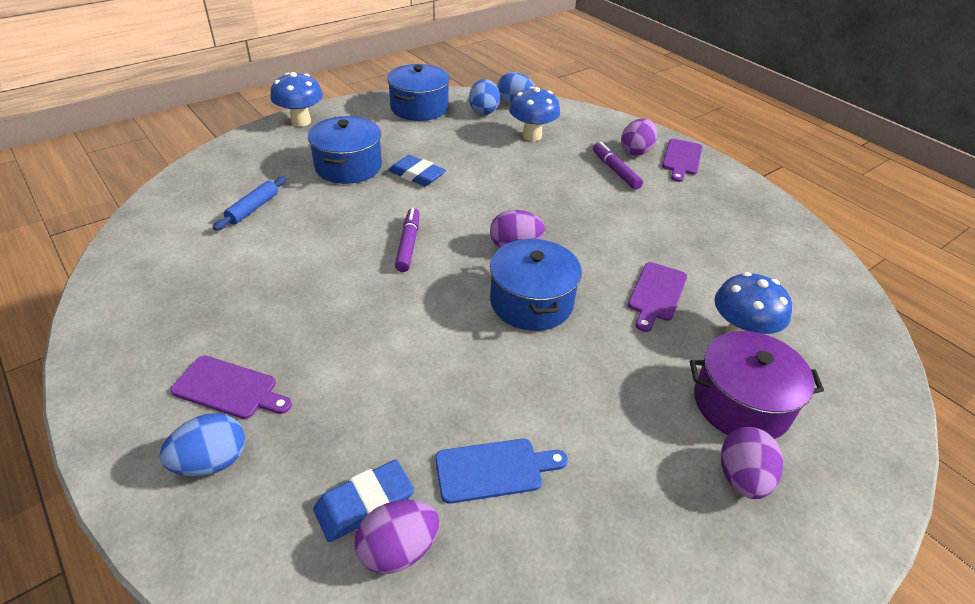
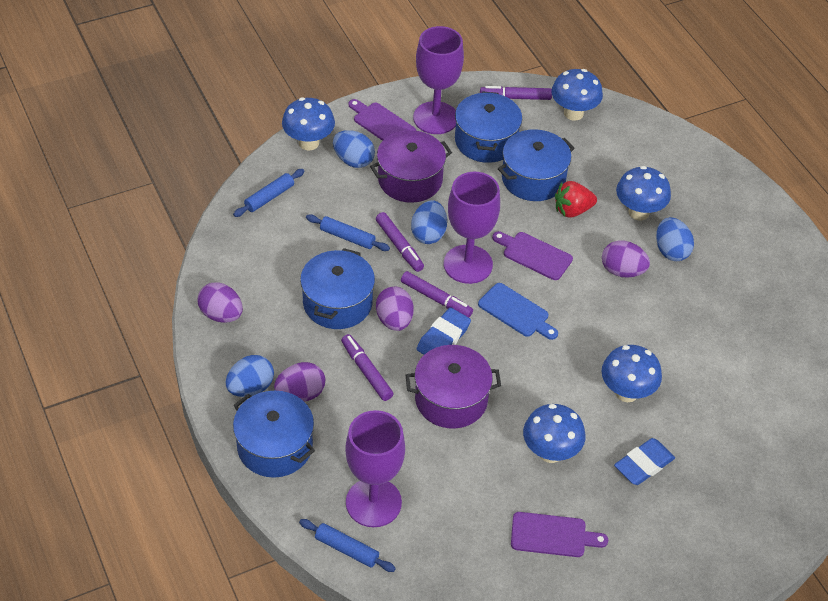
blue egg: [160,413,245,476] [469,79,500,115] [497,72,535,104] = 3 -> [226,355,274,397] [333,130,375,168] [411,200,447,244] [656,217,694,261] = 4
blue mushroom: [270,72,323,127] [509,87,560,141] [714,272,792,334] = 3 -> [282,97,335,151] [523,404,586,463] [551,69,603,121] [601,345,662,402] [616,166,671,220] = 5
blue pot: [308,116,382,184] [387,64,450,121] [490,239,582,331] = 3 -> [233,391,315,478] [300,248,375,329] [455,91,522,163] [498,129,575,201] = 4
blue rolling pin: [213,176,286,230] = 1 -> [233,169,305,217] [299,519,396,572] [306,214,390,251] = 3
purple goblet: none = 0 -> [345,410,405,527] [413,26,464,134] [444,172,500,284] = 3
purple marker: [395,208,420,272] [593,142,643,190] = 2 -> [341,334,393,401] [376,212,424,272] [401,271,473,317] [480,86,552,100] = 4
purple pot: [690,331,824,439] = 1 -> [370,130,452,203] [406,345,501,429] = 2
red strawberry: none = 0 -> [555,181,597,217] = 1

